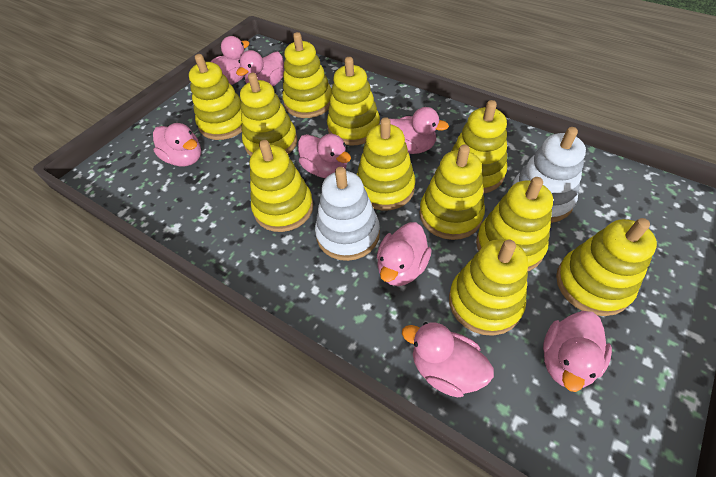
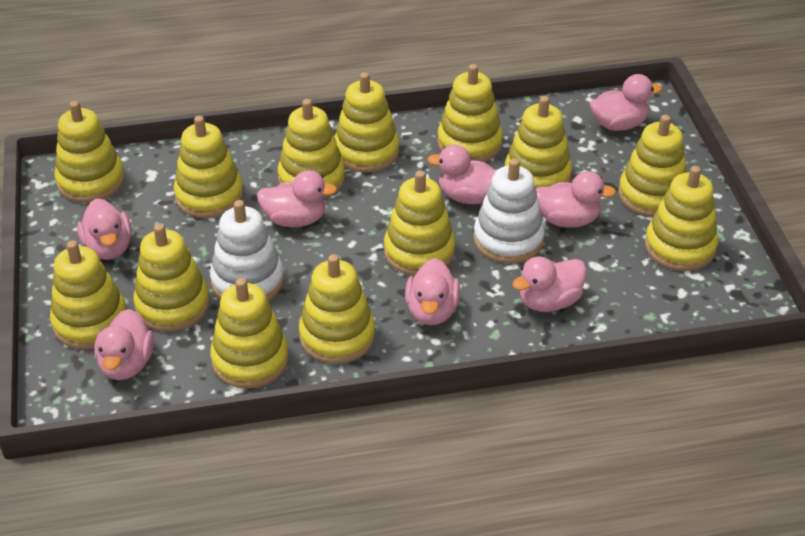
yellow stacking toy: [189,54,242,140] [240,73,297,156] [250,140,313,232] [282,32,332,118] [327,57,380,145] [356,117,415,210] [419,145,485,240] [449,239,528,336] [452,100,507,194] [476,177,553,271] [556,218,657,316] = 11 -> [50,240,127,349] [54,101,125,203] [133,223,210,332] [174,116,243,218] [210,278,289,389] [277,99,345,199] [299,254,375,364] [335,72,399,172] [384,170,455,276] [437,64,503,162] [505,96,572,189] [618,115,687,217] [645,166,718,271] = 13

